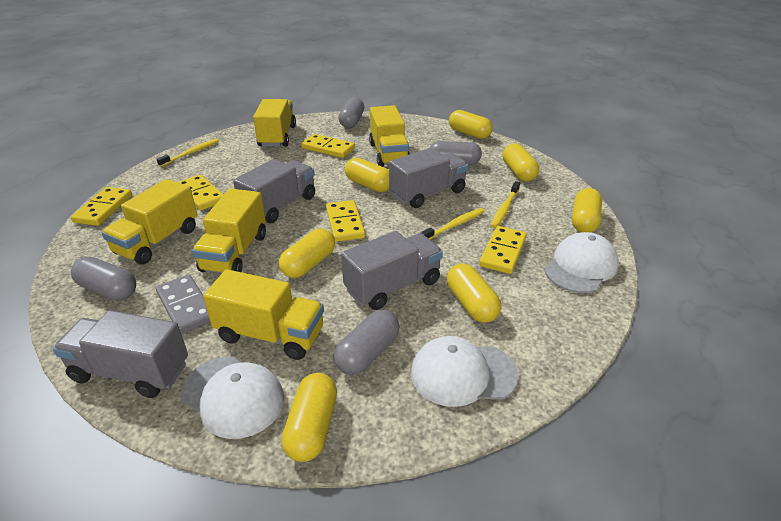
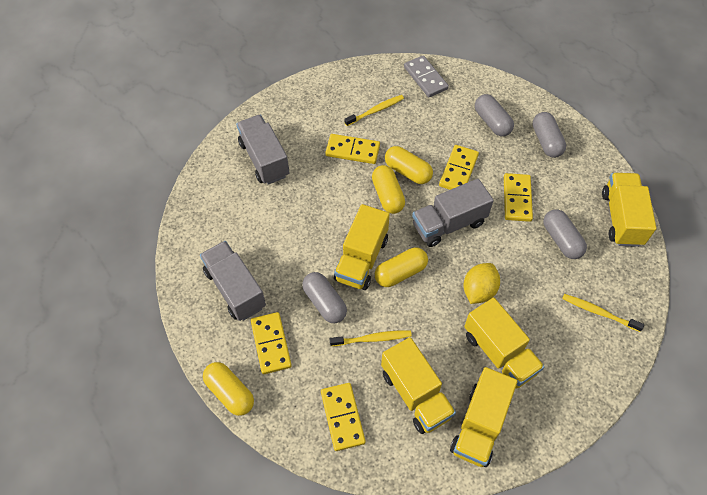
grey truck: [53,310,188,398] [233,159,315,223] [341,231,443,310] [389,148,468,208] = 4 -> [200,241,266,321] [236,115,289,184] [412,179,494,247] = 3
white cap: [181,357,284,439] [411,336,518,407] [544,232,619,293] = 3 -> none = 0
yellow capsule: [279,228,335,278] [282,373,337,462] [345,158,389,192] [447,263,501,323] [449,110,493,139] [503,143,539,182] [572,188,602,232] = 7 -> [203,362,254,416] [372,165,405,214] [375,247,428,287] [385,146,433,184] = 4
yellow lemon: none = 0 -> [464,263,500,304] = 1

